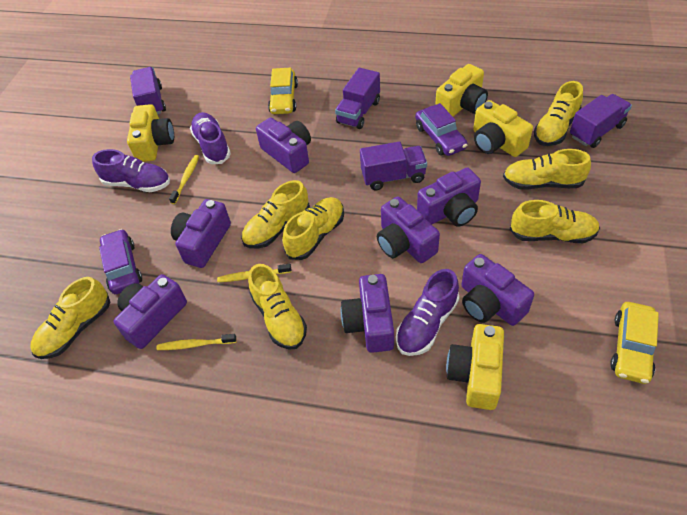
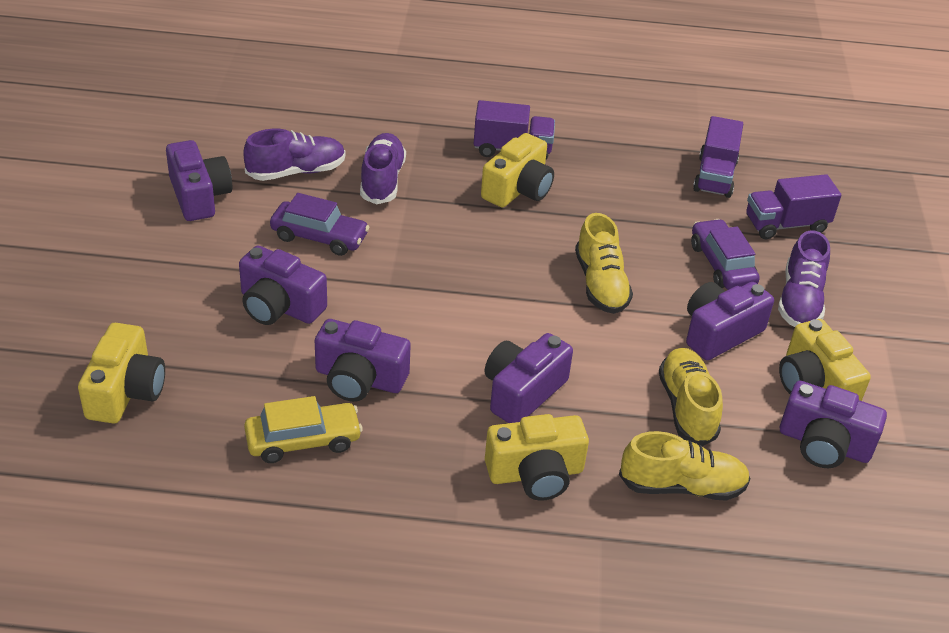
purple camera: [114,274,187,349] [171,199,231,268] [256,118,311,173] [341,274,394,353] [377,196,440,263] [417,167,481,227] [462,254,534,326] = 7 -> [166,140,232,221] [239,246,327,325] [315,319,411,402] [485,333,573,423] [686,282,774,360] [780,381,887,468] = 6
purple truck: [130,67,166,114] [335,68,380,129] [360,142,427,191] [570,94,632,148] = 4 -> [474,100,555,160] [693,116,743,198] [746,174,841,239] = 3
yellow car: [268,68,298,114] [610,302,659,384] = 2 -> [244,396,363,463] = 1
yellow shoe: [30,277,110,359] [241,180,310,249] [248,264,307,350] [282,197,344,260] [503,149,591,190] [510,200,600,243] [534,81,583,146] = 7 -> [575,213,633,314] [619,431,751,501] [659,348,723,446] = 3
yellow toothbrush: [157,334,237,350] [169,155,199,204] [217,264,292,282] = 3 -> none = 0

